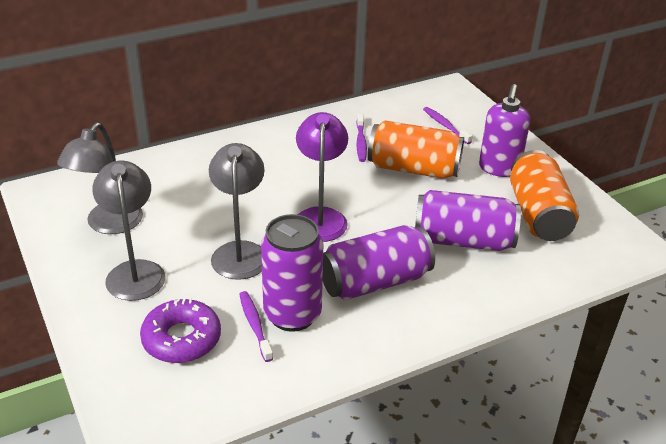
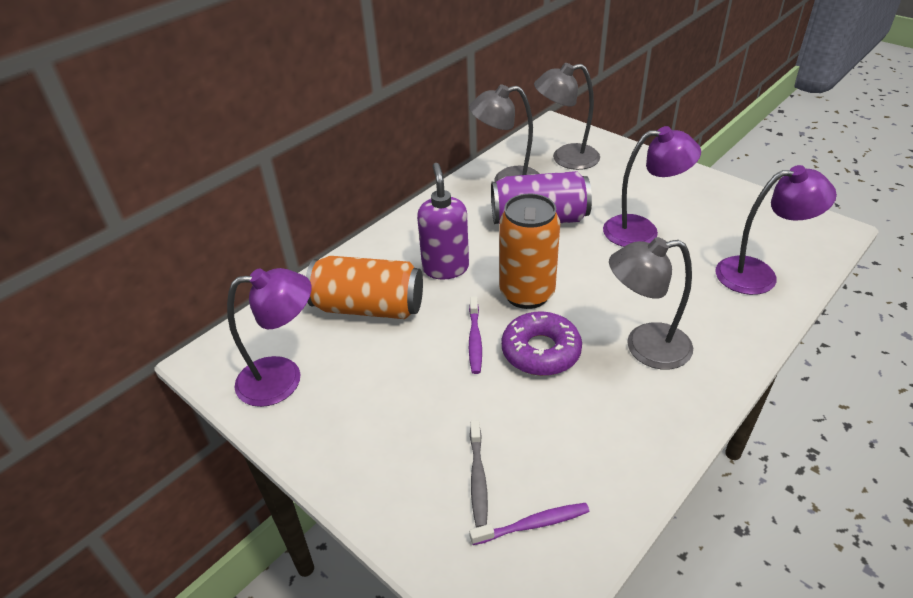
grey toothbrush: none = 0 -> [470,420,488,528] = 1
purple can: [261,214,323,332] [323,225,435,300] [415,190,521,251] = 3 -> [491,171,592,224] = 1
purple lamp: [296,112,348,242] = 1 -> [227,268,312,407] [603,126,701,247] [715,165,837,295] = 3
purple toothbrush: [239,291,273,362] [356,114,367,162] [423,107,473,144] = 3 -> [469,296,482,374] [469,503,590,545] = 2

